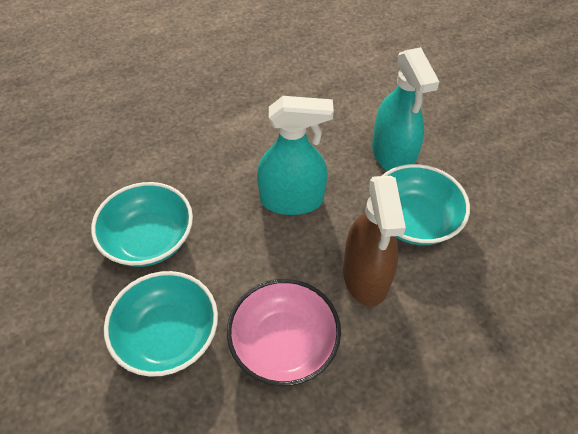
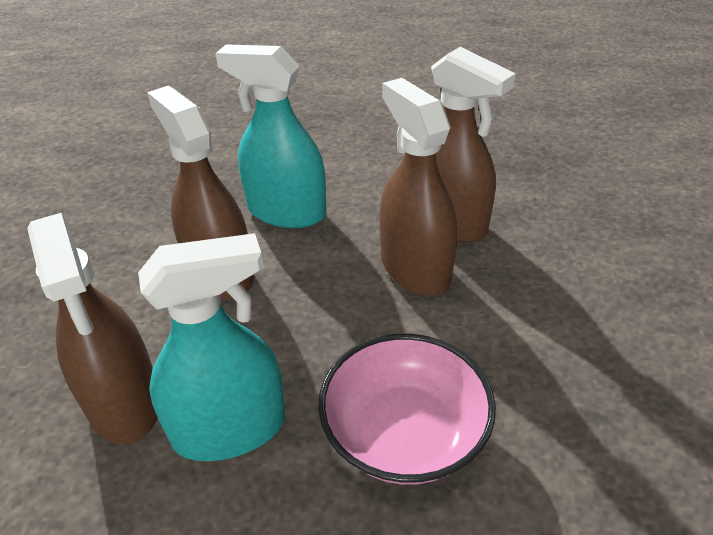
brown spray bottle: [343,176,406,306] = 1 -> [27,213,158,444] [147,86,254,300] [379,78,457,296] [431,47,516,242] = 4
turquoise bowl: [91,182,193,267] [104,271,218,377] [382,164,470,245] = 3 -> none = 0

